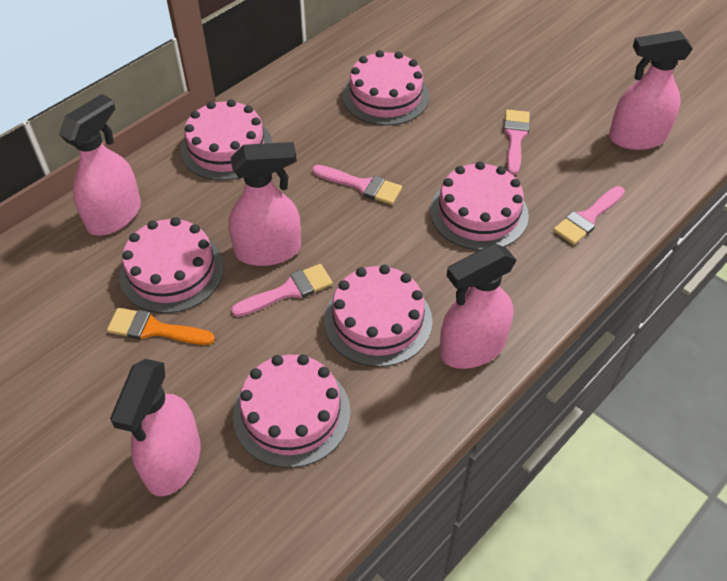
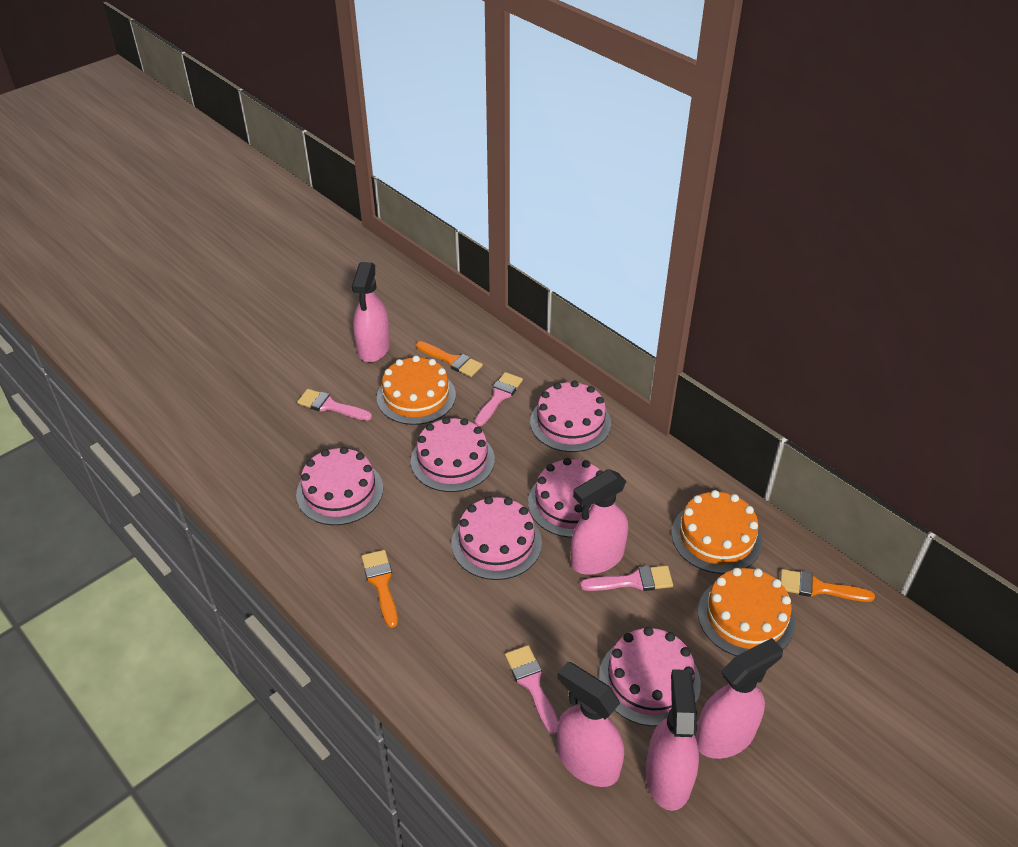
orange brush: [107,308,215,345] = 1 -> [361,550,398,628] [416,341,483,377] [780,569,875,602] = 3
orange cake: none = 0 -> [377,356,456,425] [671,490,762,574] [698,568,795,656] = 3

